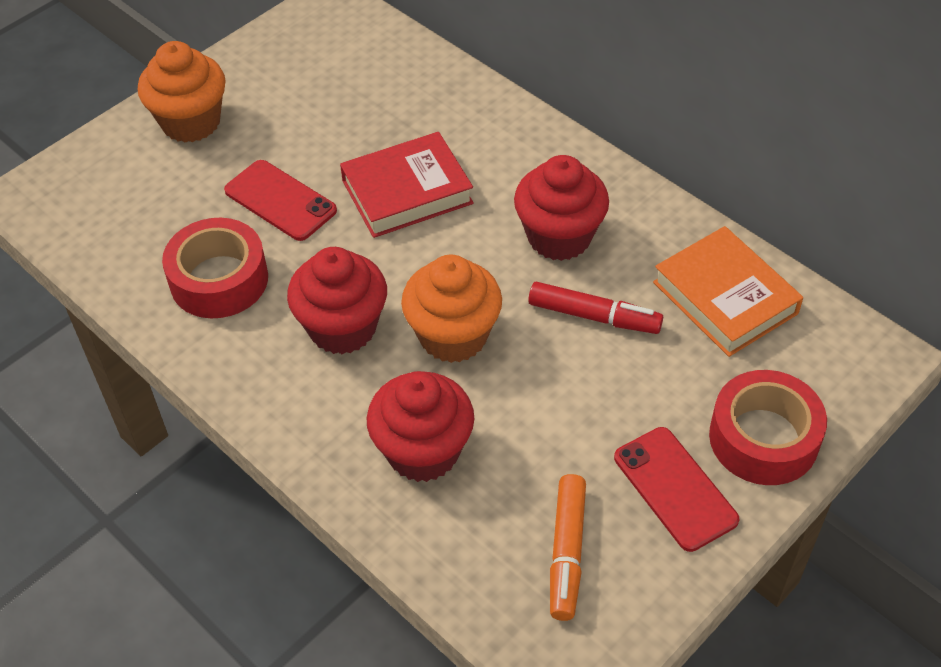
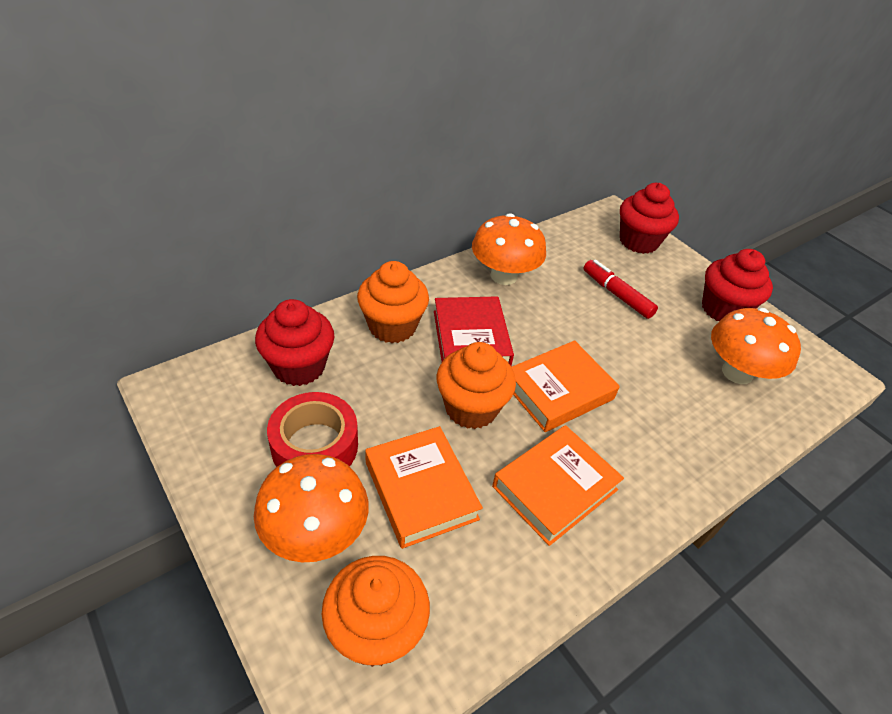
orange book: [653,226,803,357] = 1 -> [365,426,483,549] [492,425,624,546] [512,340,620,432] = 3
orange cupcake: [138,41,226,143] [401,255,502,363] = 2 -> [322,556,430,667] [357,261,429,343] [437,342,516,429] = 3
orange marker: [550,474,586,621] = 1 -> none = 0
orange mushroom: none = 0 -> [254,454,369,562] [472,213,546,285] [711,308,801,384] = 3
red phone: [224,160,337,241] [614,427,739,552] = 2 -> none = 0
red tape: [162,218,268,318] [709,370,827,485] = 2 -> [267,392,358,467] = 1

